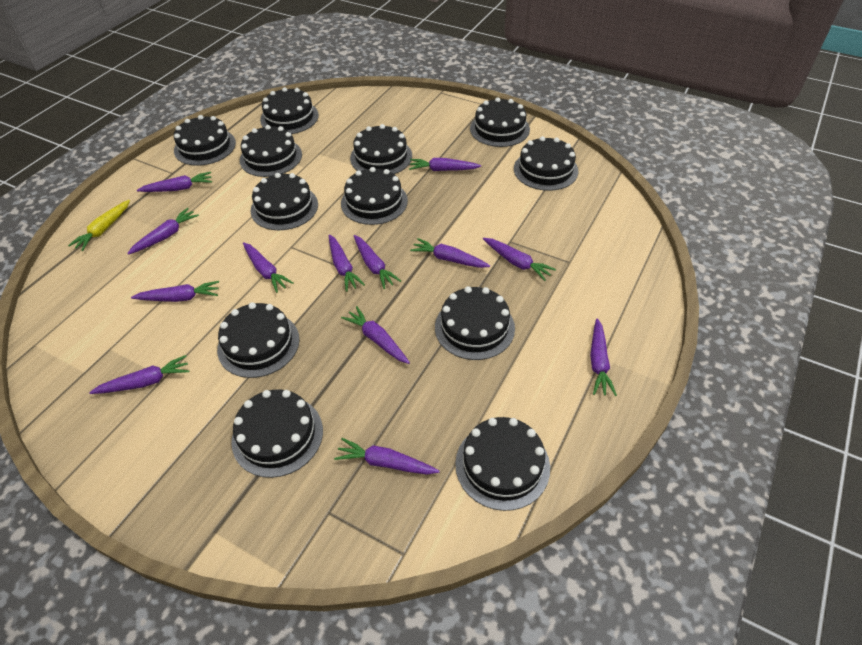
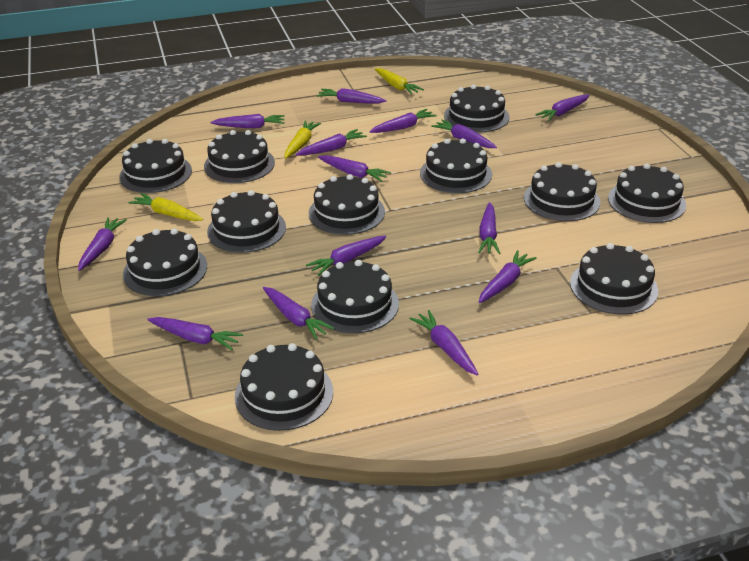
purple carrot: [89,355,190,394] [127,208,199,255] [131,281,219,302] [137,172,212,192] [243,242,294,293] [329,234,365,292] [334,438,440,474] [341,306,410,364] [354,235,401,289] [409,158,481,171] [410,238,490,268] [483,238,556,281] [590,318,617,396] = 13 -> [78,217,127,271] [147,317,243,350] [210,114,285,128] [263,287,334,340] [296,129,367,155] [306,235,386,276] [316,88,386,103] [318,155,391,182] [369,109,437,133] [409,310,478,375] [431,119,497,148] [478,202,500,254] [479,250,537,303] [535,95,590,121] = 14
yellow carrot: [68,200,130,251] = 1 -> [128,193,203,221] [285,121,321,159] [375,68,424,95] = 3

